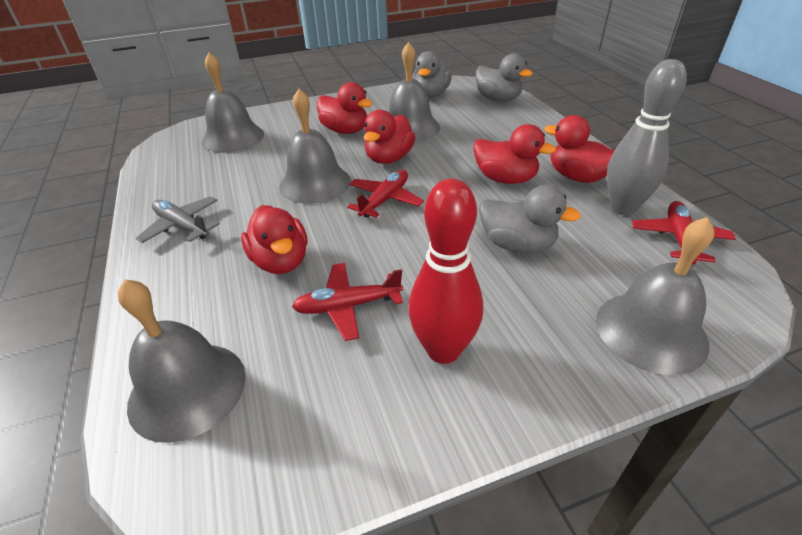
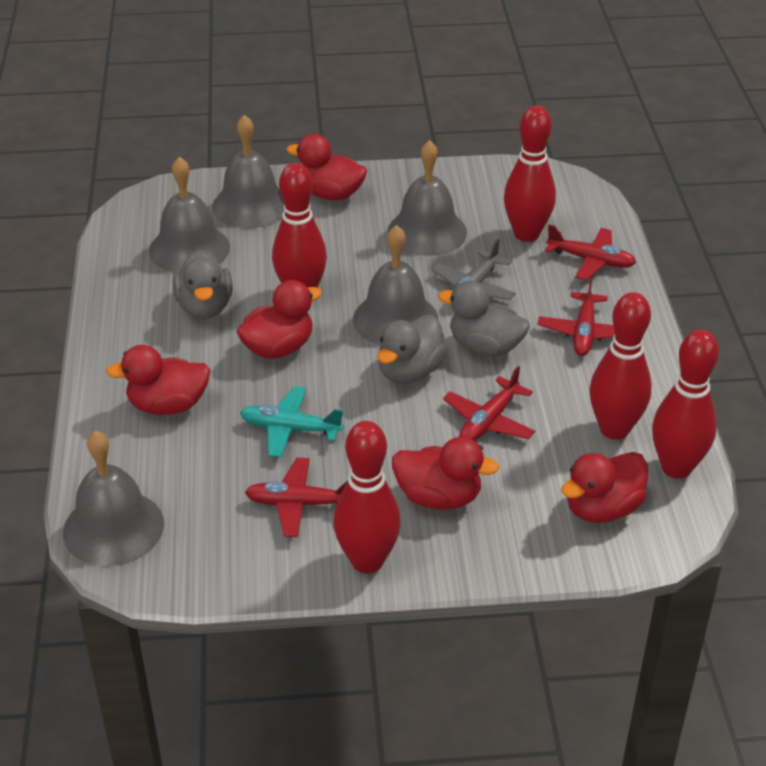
grey bowling pin: [607,59,687,215] = 1 -> none = 0
red bowling pin: [408,178,483,364] = 1 -> [272,163,327,288] [333,421,401,573] [504,106,556,242] [589,292,652,440] [652,329,719,479] = 5
red plane: [292,263,403,341] [347,170,424,218] [632,201,736,264] = 3 -> [245,458,348,537] [443,366,535,441] [538,277,615,356] [545,224,636,280] = 4
turquoise plane: none = 0 -> [240,386,343,458] = 1

